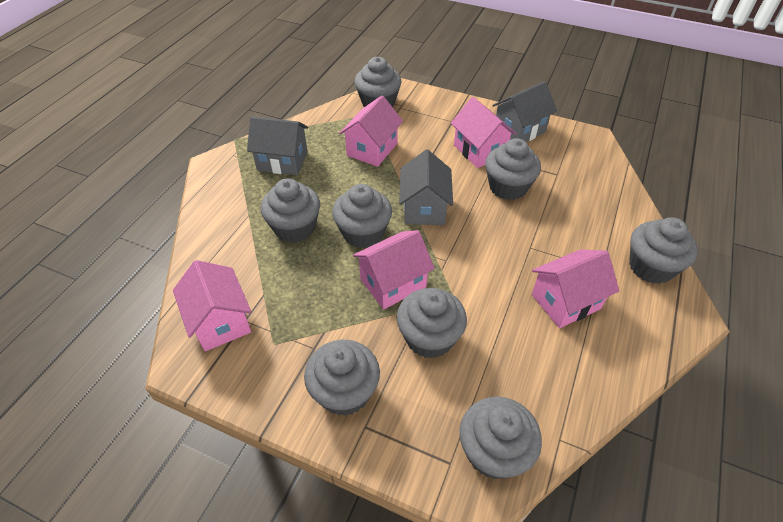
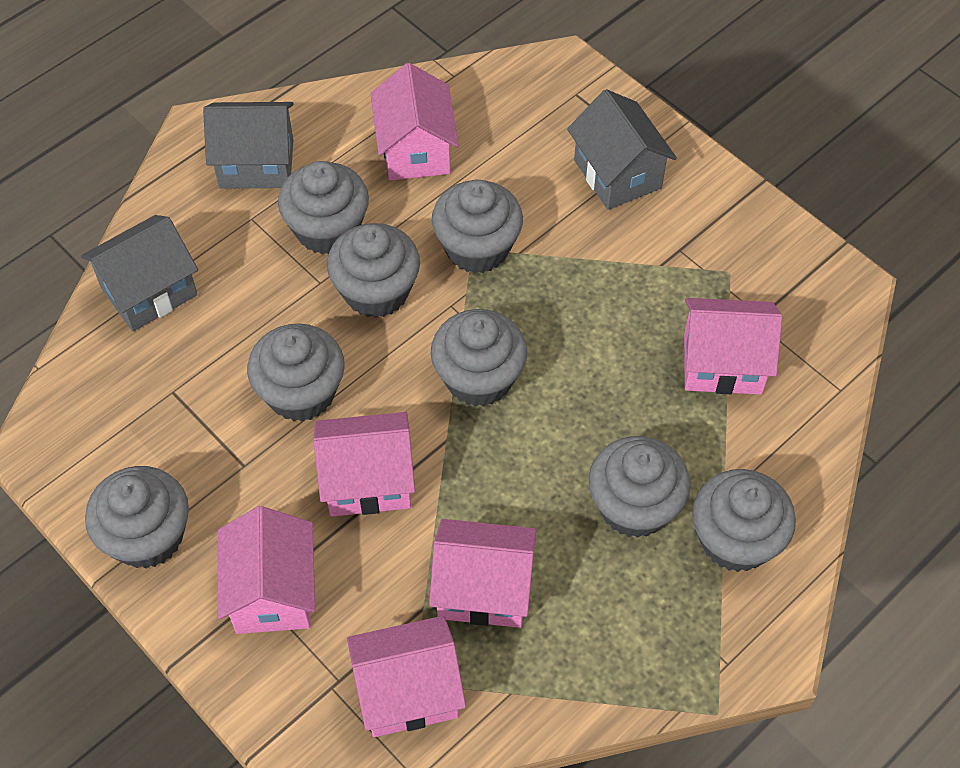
pink house: [173,260,252,351] [339,96,403,167] [353,230,435,309] [451,97,517,168] [532,249,619,328] = 5 -> [217,506,315,634] [313,412,415,517] [347,616,466,737] [370,63,459,180] [429,519,537,628] [684,298,782,395] = 6

